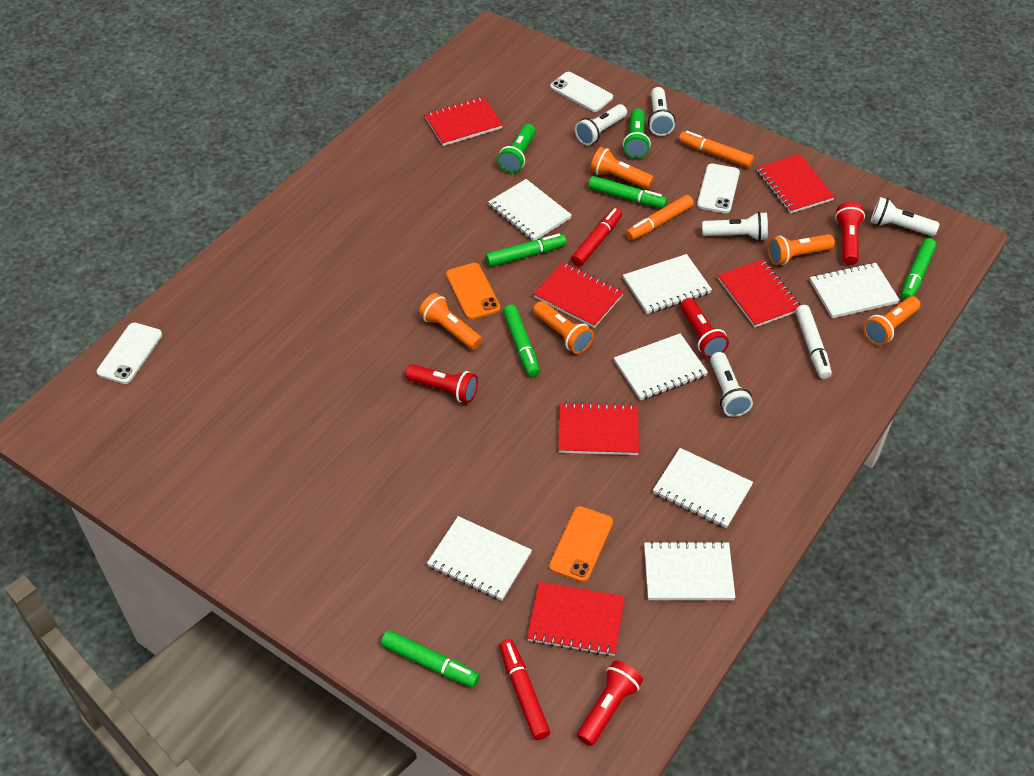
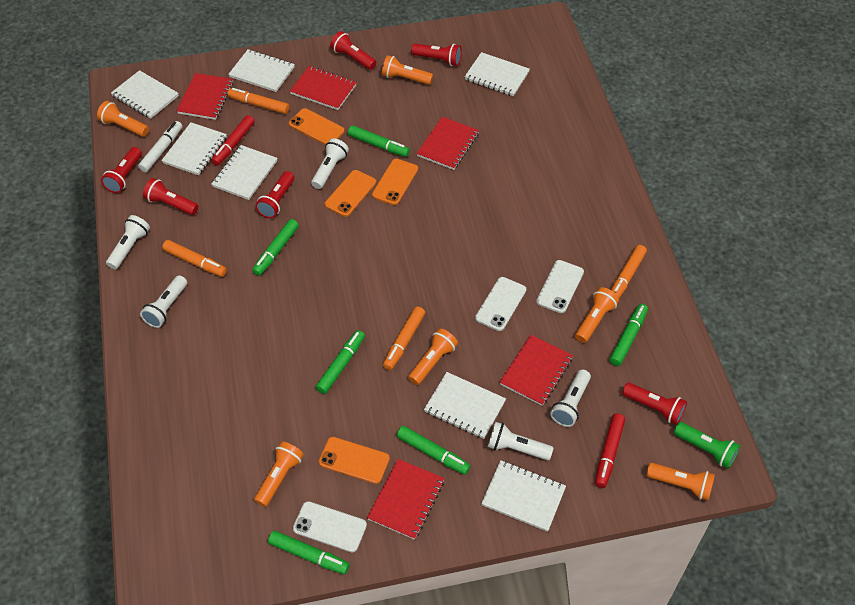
green flashlight: [498,124,536,173] [623,109,651,159] = 2 -> [674,422,740,469] = 1
green marker: [381,630,479,687] [485,234,567,267] [503,305,540,377] [588,176,667,208] [901,238,937,300] = 5 -> [252,219,299,276] [268,531,350,574] [316,330,365,394] [348,125,410,157] [397,426,470,475] [609,304,648,366] = 6
orange flashlight: [419,293,482,350] [533,301,594,354] [590,147,654,189] [768,234,835,265] [863,296,921,345] = 5 -> [97,101,149,137] [254,441,304,507] [382,55,433,85] [408,328,458,385] [575,287,619,343] [646,463,715,501] = 6
orange marker: [626,195,694,241] [679,131,754,168] = 2 -> [162,240,227,277] [228,88,289,114] [383,306,425,370] [611,245,647,298] = 4
orange phone: [446,263,501,320] [549,506,613,583] = 2 -> [289,108,344,145] [319,437,390,484] [325,170,376,217] [372,159,418,205] = 4
red flashlight: [405,364,478,403] [577,661,643,746] [680,298,729,358] [835,202,865,265] = 4 -> [101,147,142,193] [143,178,198,215] [255,171,294,218] [330,31,376,70] [411,43,462,66] [622,383,687,425] = 6
red notebook: [424,97,503,146] [527,582,625,656] [533,262,624,328] [558,402,639,455] [718,259,800,327] [757,154,835,214] = 6 -> [177,73,233,120] [290,66,357,110] [367,459,445,540] [417,117,479,170] [500,335,573,406] = 5

